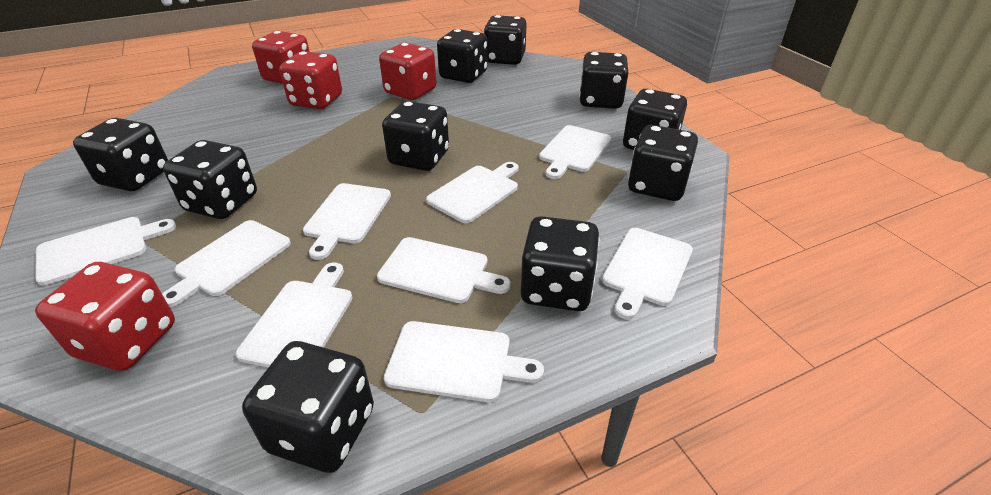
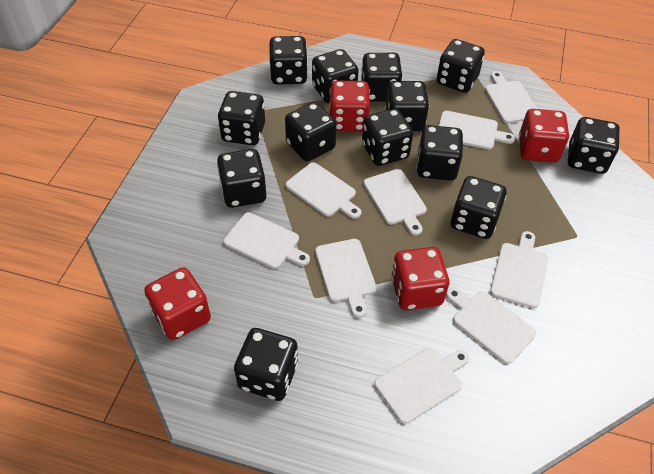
black dice: [73,118,168,191] [163,140,257,219] [242,341,374,473] [382,101,449,171] [437,29,487,83] [484,15,527,65] [521,216,600,311] [579,52,628,109] [623,89,687,150] [628,125,698,201] = 10 -> [217,149,266,208] [218,91,265,145] [234,328,298,401] [269,36,308,85] [285,102,336,162] [312,49,359,103] [361,53,402,102] [362,108,413,166] [385,81,429,131] [416,125,463,181] [437,39,485,93] [451,176,507,239] [568,117,620,174] = 13

